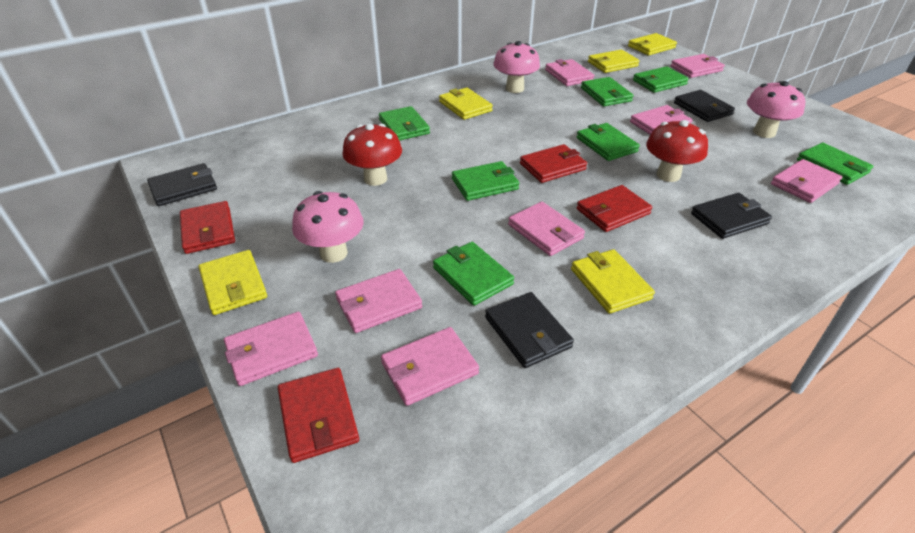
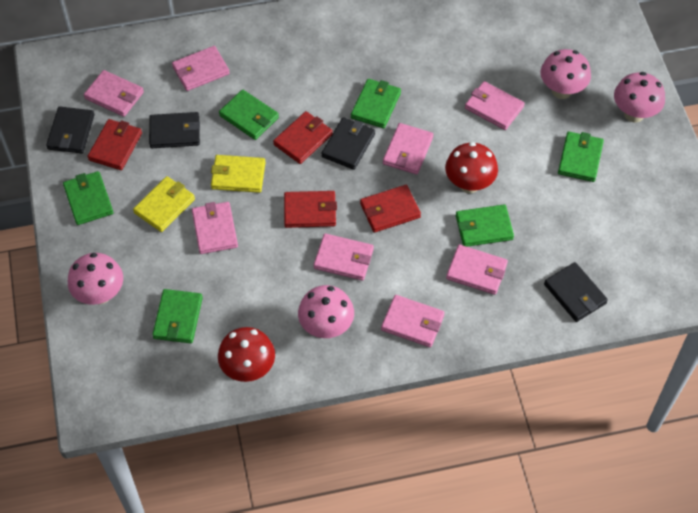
green wallet: [379,106,430,141] [433,242,514,306] [452,161,519,201] [577,123,640,161] [581,77,634,106] [633,66,689,93] [797,143,873,185] = 7 -> [63,171,114,225] [152,289,203,343] [219,90,279,140] [351,79,401,128] [456,205,514,247] [558,131,604,182] = 6
pink mushroom: [292,191,363,263] [494,41,540,93] [747,81,805,138] = 3 -> [68,253,123,305] [298,285,354,338] [541,49,591,99] [614,72,665,122] = 4
yellow wallet: [199,250,267,315] [439,87,493,120] [571,249,655,314] [588,50,640,73] [628,33,677,55] = 5 -> [133,176,195,232] [211,155,265,193] = 2

